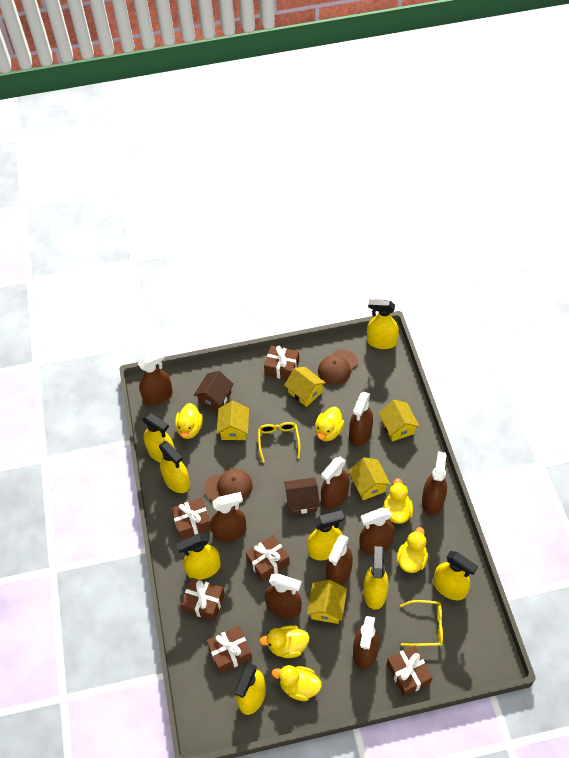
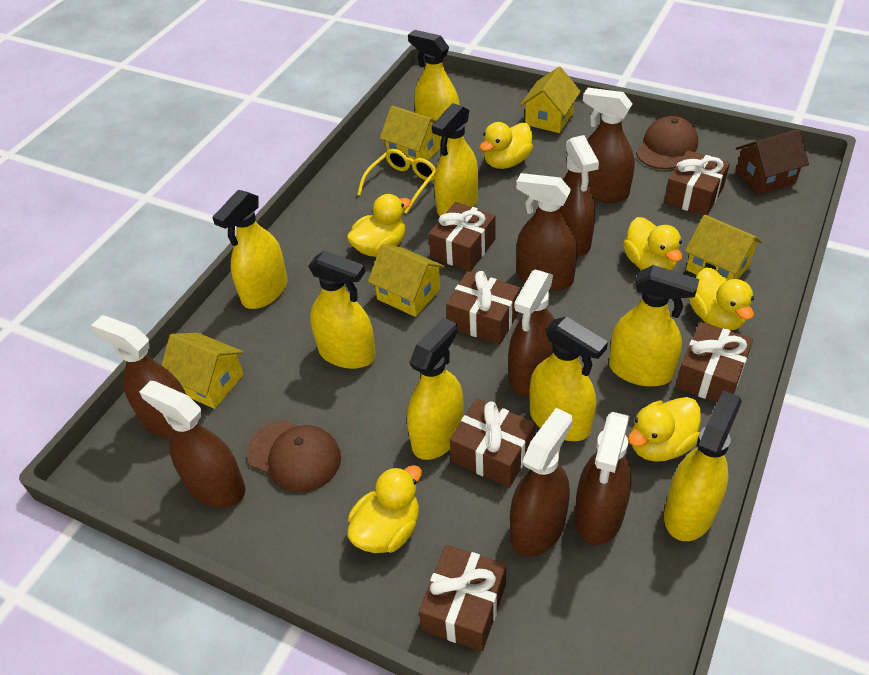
brown house: [194,371,234,411] [284,477,320,515] = 2 -> [736,129,809,195] = 1
brown spray bottle: [138,350,172,405] [210,492,247,542] [264,573,302,619] [321,457,350,509] [326,535,353,586] [349,392,373,447] [353,616,379,669] [359,508,395,554] [422,451,447,515] = 9 -> [91,315,186,438] [139,381,245,507] [508,270,554,396] [510,408,573,557] [516,173,578,291] [560,135,599,256] [575,412,631,545] [583,88,635,203] = 8
yellow glasses: [258,422,300,463] [400,600,443,646] = 2 -> [357,149,436,214] = 1

